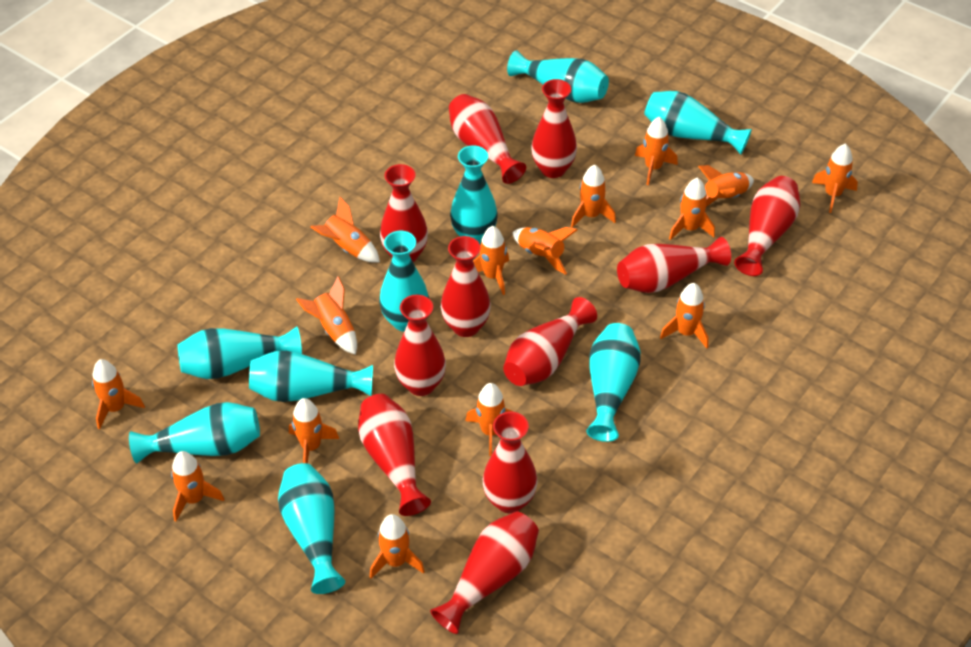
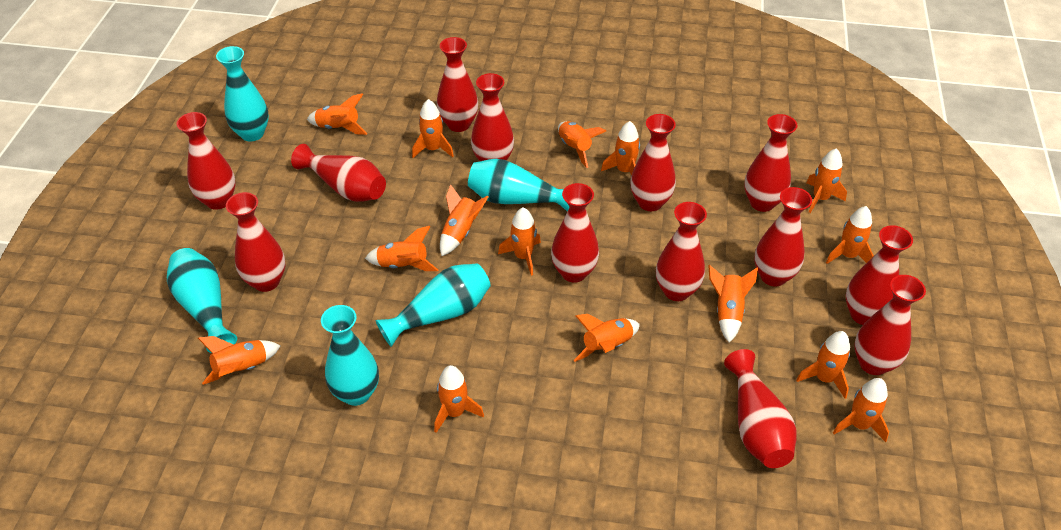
red vase: [358,394,431,516] [380,164,428,262] [394,295,446,396] [430,511,539,634] [441,236,491,337] [449,94,526,184] [483,412,538,513] [503,297,597,386] [531,79,577,178] [617,237,731,293] [734,176,800,276] = 11 -> [176,112,236,210] [226,192,285,292] [291,144,386,202] [437,37,478,132] [471,73,514,161] [551,183,599,283] [630,114,676,211] [656,202,707,301] [724,349,797,468] [744,114,798,212] [754,187,812,287] [846,225,913,325] [854,275,926,375] = 13
turquoise vase: [129,402,260,464] [177,327,302,379] [249,351,373,402] [278,463,345,594] [379,231,429,331] [450,145,498,244] [507,50,609,103] [586,323,641,442] [644,91,752,155] = 9 -> [167,248,237,353] [216,46,269,142] [321,305,379,406] [376,263,491,347] [468,159,569,212] = 5

